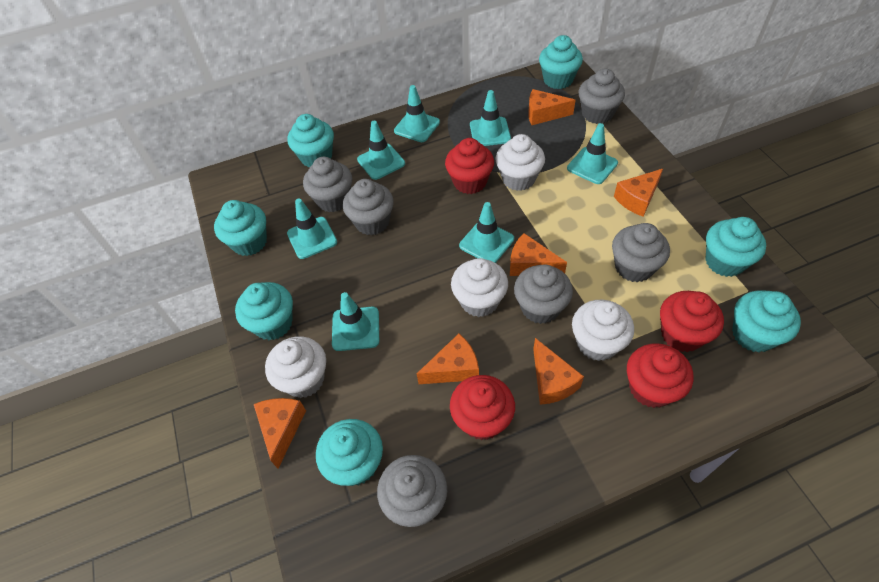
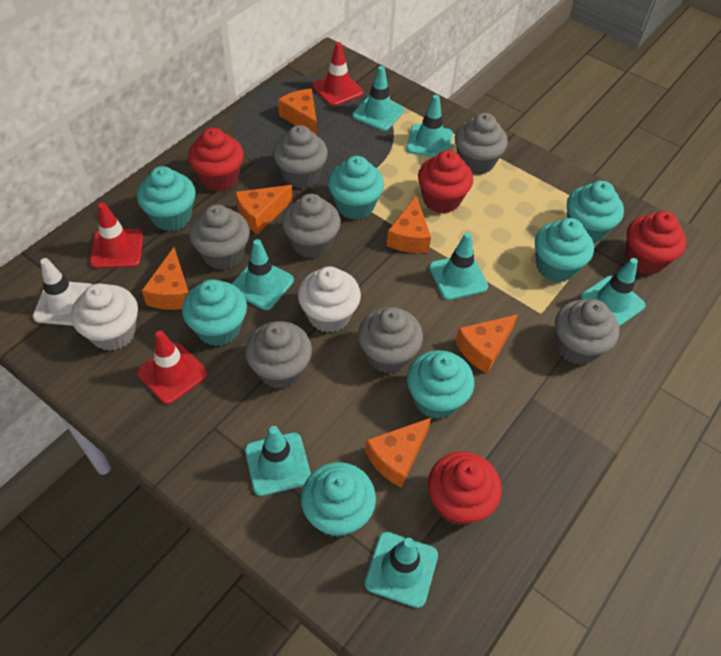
grey cupcake: [303,157,352,212] [343,179,394,235] [377,455,447,527] [514,265,573,324] [578,69,625,124] [612,223,670,282] = 6 -> [190,204,250,270] [245,321,312,389] [273,125,328,188] [282,194,341,258] [358,307,423,373] [455,113,508,175] [555,299,620,365] = 7
red traffic cone: none = 0 -> [90,202,143,269] [137,331,208,404] [312,42,363,106] = 3
white cupcake: [265,336,326,398] [451,258,508,317] [495,134,545,191] [572,300,634,361] = 4 -> [71,283,138,351] [298,266,361,333] = 2
white traffic cone: none = 0 -> [33,258,93,326] = 1

